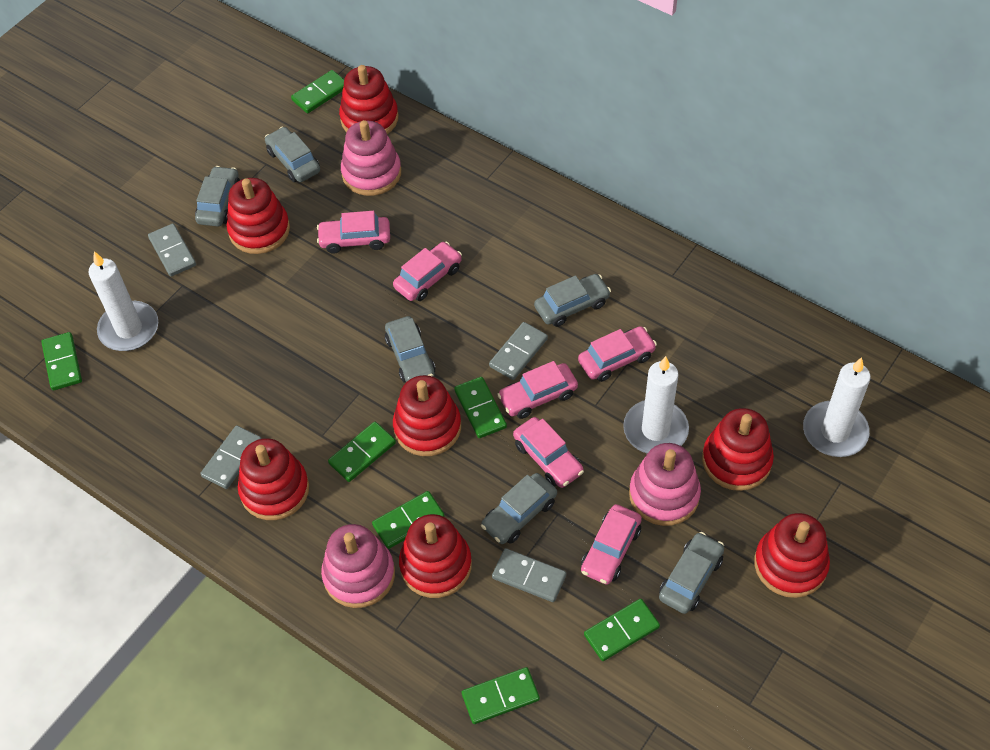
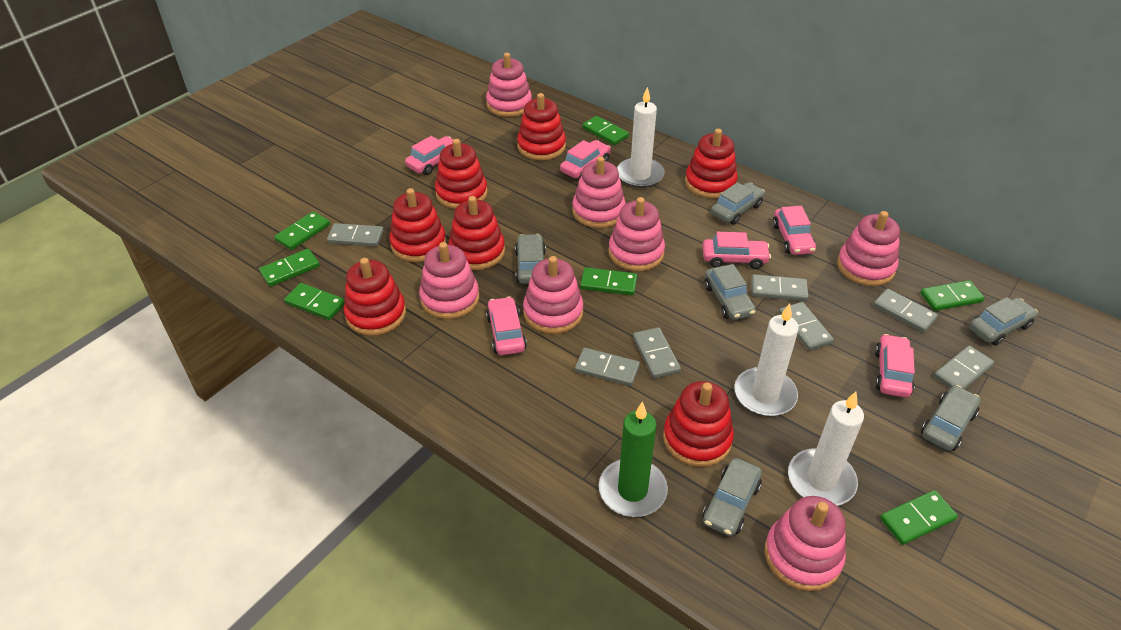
green candle: none = 0 -> [599,401,668,517] = 1
grey domino: [148,224,196,277] [200,425,262,489] [489,322,548,380] [492,548,566,602] = 4 -> [327,223,384,247] [575,348,640,386] [633,327,681,379] [751,274,809,301] [779,302,834,351] [873,288,938,333] [934,345,994,389] = 7
pink stacking toy: [321,524,395,608] [341,120,401,196] [629,443,701,526] = 3 -> [419,242,479,319] [486,53,532,117] [523,256,583,334] [572,156,626,228] [608,197,665,271] [765,496,846,591] [837,211,900,286] = 7

